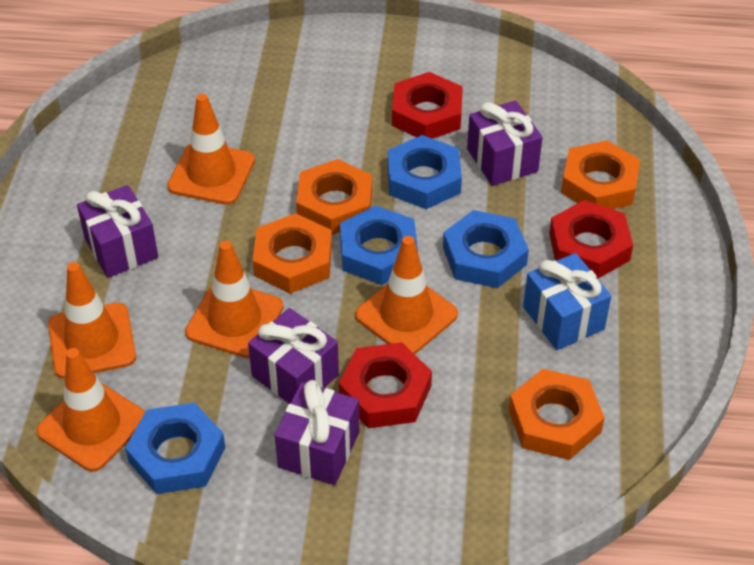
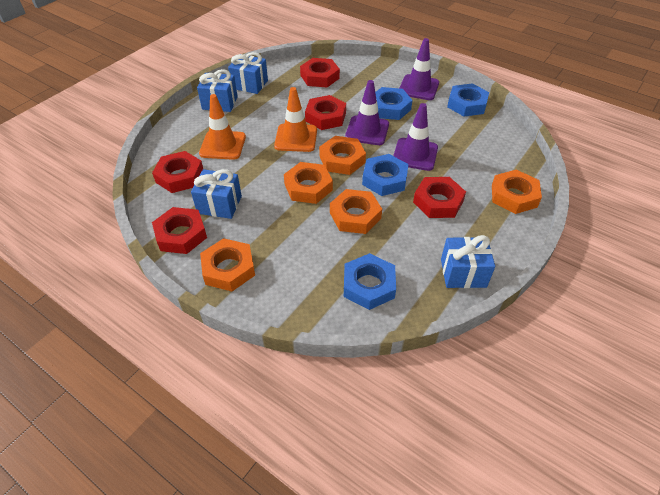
blue gift: [523,253,611,350] = 1 -> [191,169,242,219] [197,69,238,112] [228,52,268,94] [441,235,495,288] = 4
orange nut: [253,213,332,294] [296,159,372,235] [509,369,605,460] [561,140,640,209] = 4 -> [200,238,255,291] [284,162,333,204] [319,136,366,175] [330,189,382,234] [492,170,542,214] = 5
orange traffic cone: [36,348,145,472] [48,262,136,379] [167,94,255,205] [185,241,284,358] [355,236,458,354] = 5 -> [199,94,246,160] [274,87,317,152] = 2
purple gift: [77,185,158,278] [248,308,339,404] [275,380,359,485] [467,100,542,186] = 4 -> none = 0
purple traffic cone: none = 0 -> [345,80,389,145] [393,103,438,171] [399,38,439,100] = 3
red nut: [339,342,432,428] [392,72,463,139] [549,200,633,279] = 3 -> [152,151,203,193] [152,207,207,254] [300,58,340,87] [305,95,346,130] [413,177,466,218] = 5

